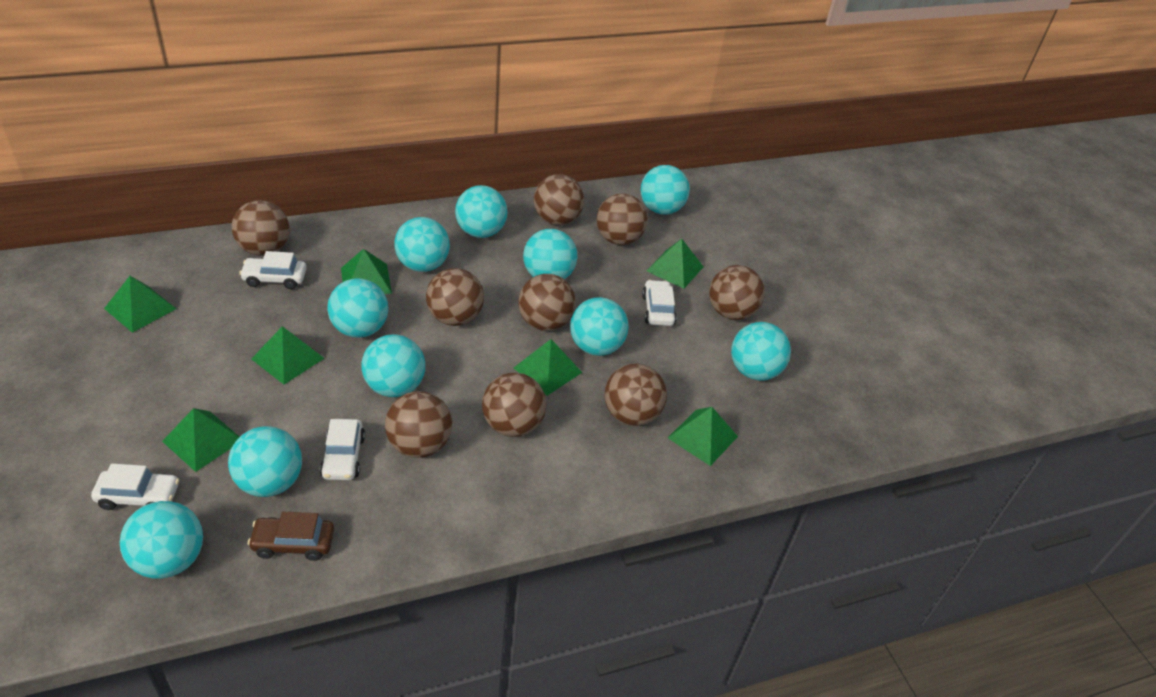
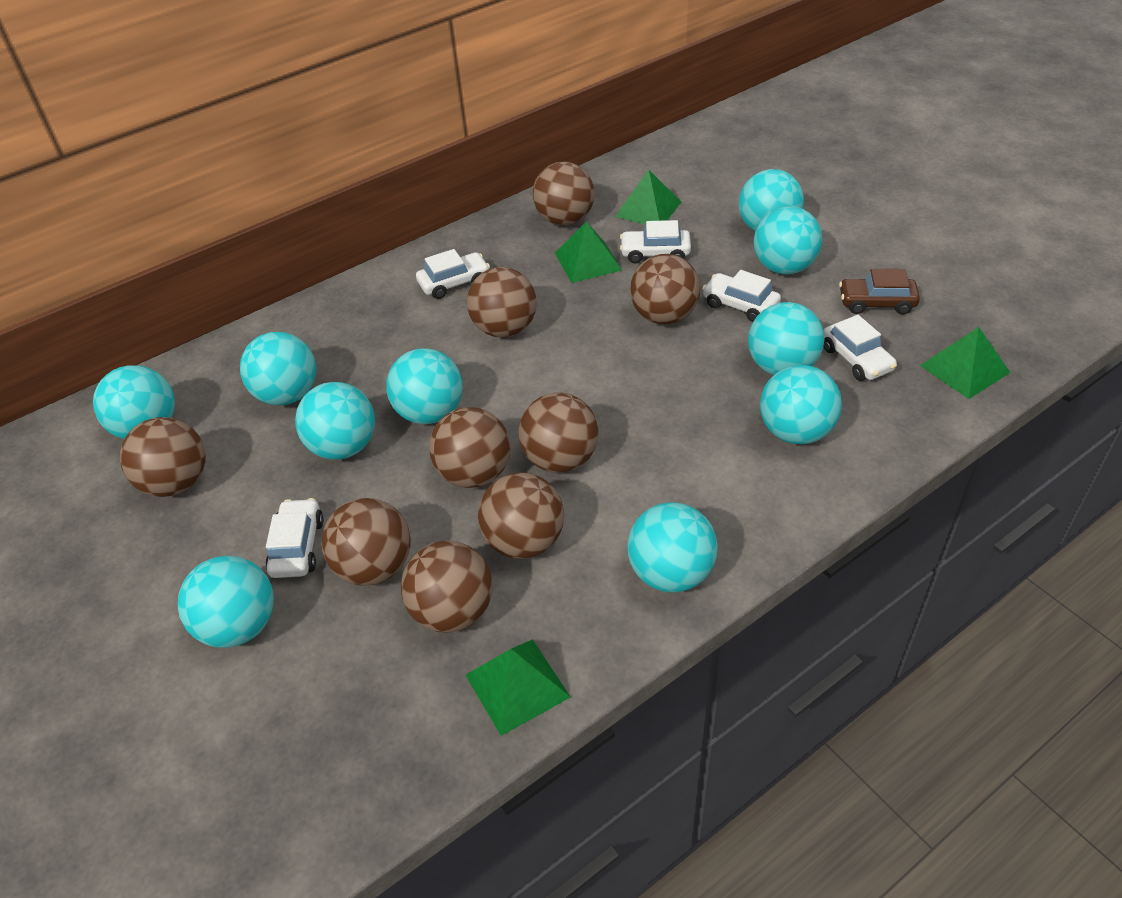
green pyramid: [104,276,176,333] [162,408,239,472] [251,326,324,384] [341,249,392,294] [514,339,582,396] [646,239,704,289] [668,407,738,466] = 7 -> [465,639,570,736] [555,222,622,283] [615,170,681,225] [920,327,1010,399] = 4
white car: [91,463,179,510] [239,251,307,289] [320,419,365,480] [642,280,677,326] = 4 -> [265,498,324,578] [416,249,490,299] [620,220,691,264] [702,270,781,322] [823,315,897,381] = 5

